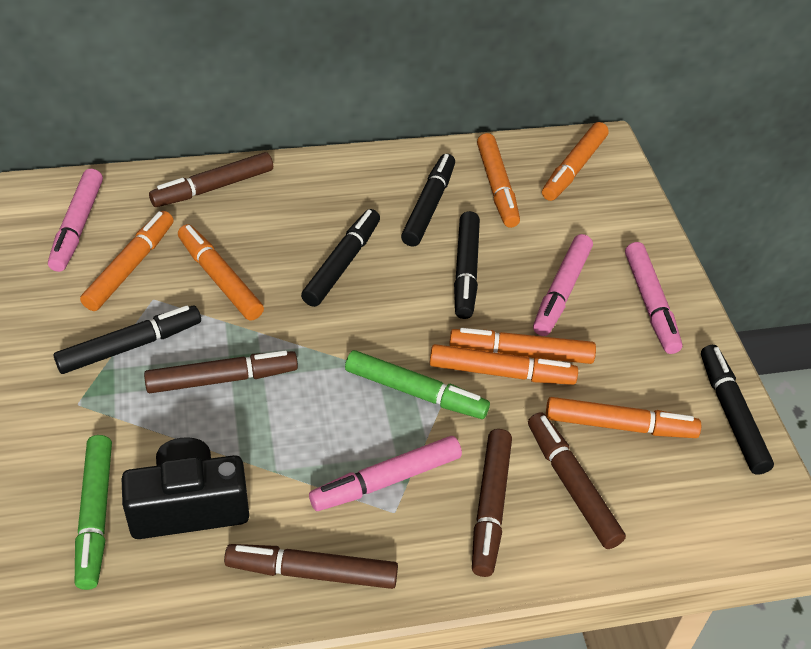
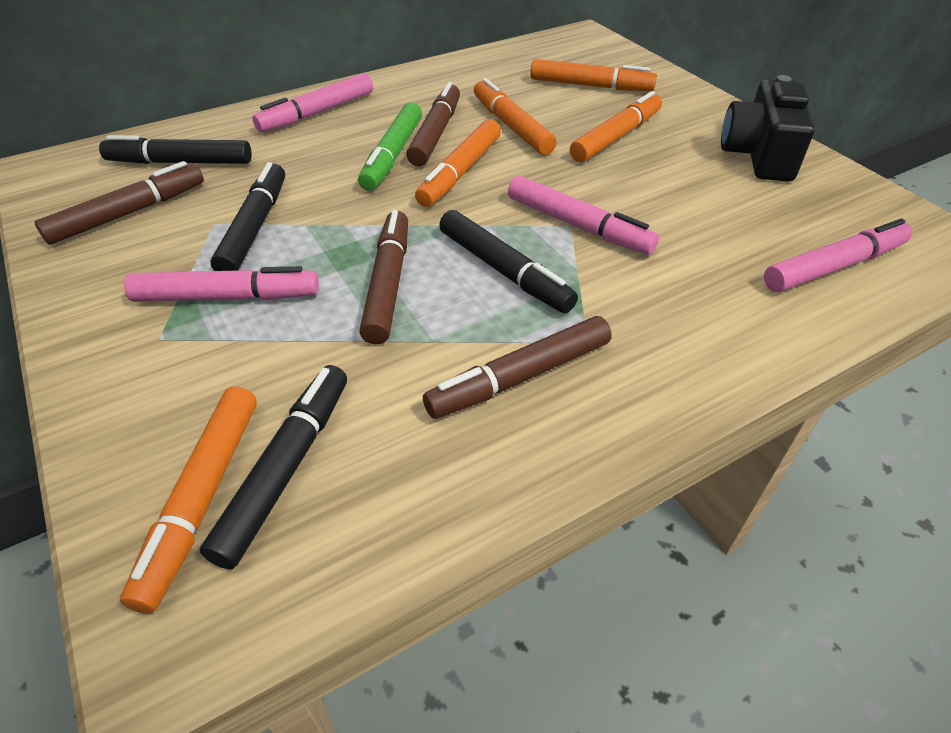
black marker: [54,305,201,374] [301,209,380,307] [401,154,455,247] [454,211,480,319] [701,345,774,475] = 5 -> [99,135,252,164] [200,365,347,569] [210,162,285,271] [439,210,578,313] = 4
brown marker: [144,350,298,393] [149,152,273,207] [224,544,398,589] [472,429,512,577] [528,412,626,549] = 5 -> [35,161,204,245] [359,210,408,344] [407,82,460,166] [423,316,612,419] = 4
green marker: [75,435,112,590] [345,350,490,419] = 2 -> [358,103,422,191] = 1
orange marker: [80,211,174,311] [178,224,264,320] [430,344,578,385] [449,328,596,364] [477,133,520,228] [542,122,608,201] [546,397,701,438] = 7 -> [120,386,257,613] [415,119,501,207] [474,78,557,155] [530,59,657,91] [570,91,662,162] = 5

